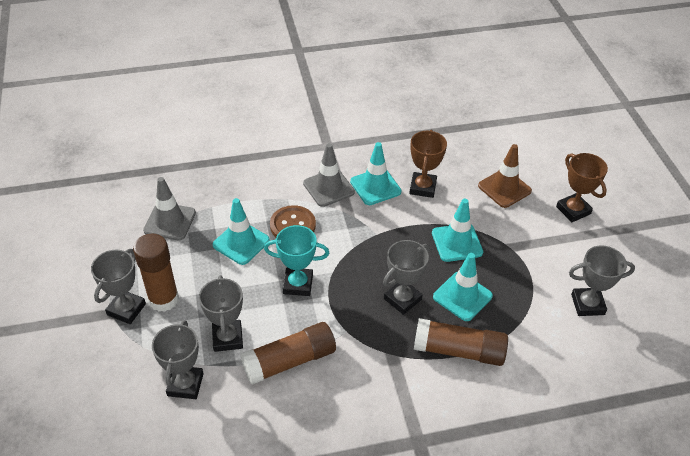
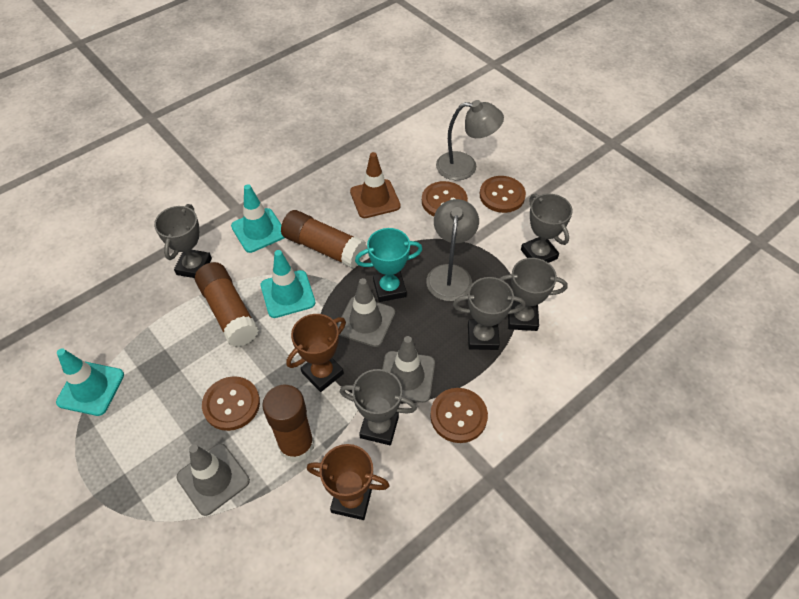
brown button: [270,205,316,237] = 1 -> [202,376,260,431] [422,181,468,216] [430,388,488,443] [480,176,526,213] = 4
grey lamp: none = 0 -> [426,199,479,301] [436,100,504,180] = 2
grey traffic cone: [143,177,196,240] [303,143,355,207] = 2 -> [177,444,250,516] [337,278,395,347] [382,336,435,403] = 3
turquoise traffic cone: [212,198,270,265] [350,142,402,205] [432,199,483,262] [433,253,493,321] = 4 -> [56,348,124,416] [231,184,284,253] [261,250,316,318] = 3

